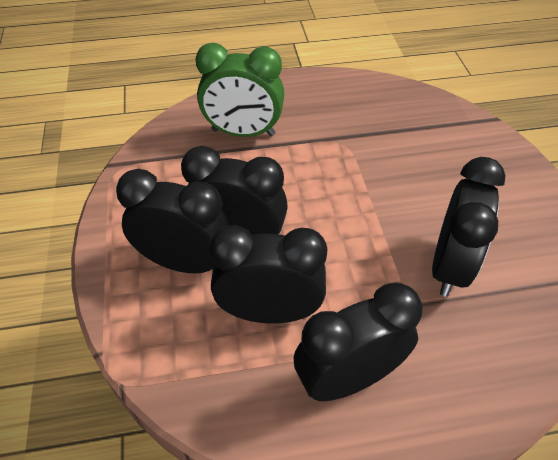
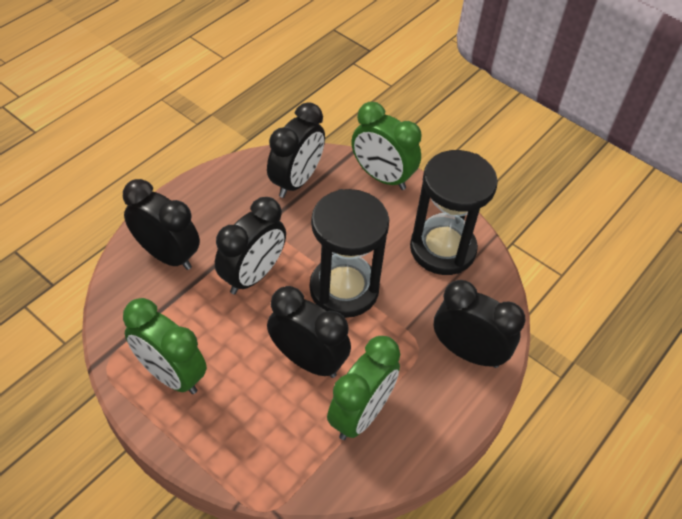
black hourglass: none = 0 -> [310,189,389,318] [410,150,498,275] = 2
green clock: [196,43,284,137] = 1 -> [123,298,207,394] [327,336,400,440] [351,102,421,190] = 3

